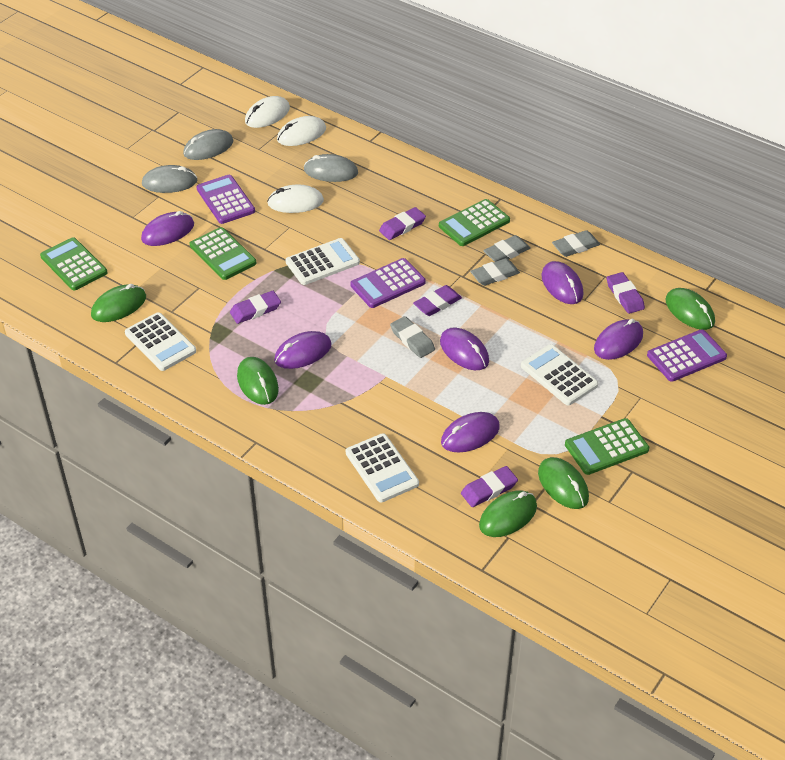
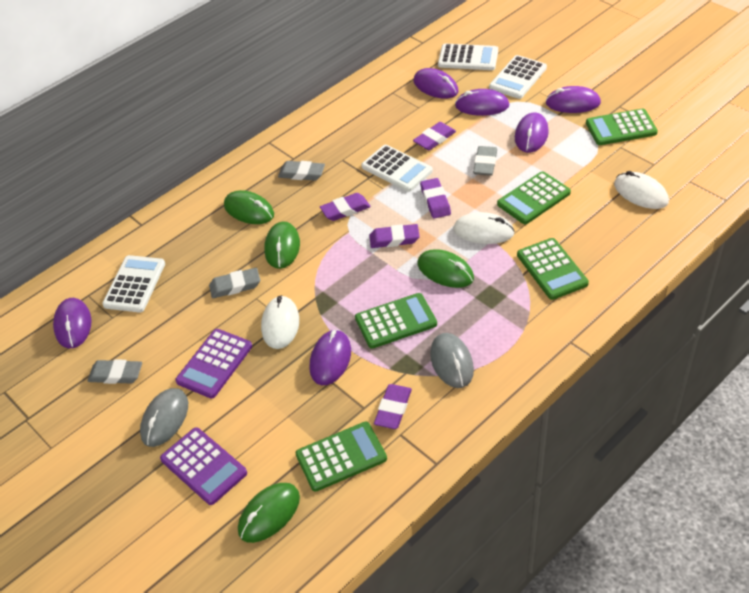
green calculator: [40,237,107,290] [190,227,256,280] [439,199,510,246] [565,418,649,475] = 4 -> [296,422,387,492] [355,293,437,349] [497,171,571,224] [517,238,589,300] [586,109,658,145] = 5
green mouse: [91,284,146,322] [237,357,279,405] [479,490,537,537] [538,457,589,509] [665,288,715,330] = 5 -> [224,190,274,224] [238,483,300,543] [264,221,300,269] [418,249,474,288] = 4
grey mouse: [142,165,198,193] [183,129,233,160] [304,154,358,182] = 3 -> [140,388,188,447] [430,333,474,388] = 2
purple calculator: [196,175,255,224] [350,258,426,308] [647,329,727,382] = 3 -> [160,427,247,505] [175,329,252,399] = 2

